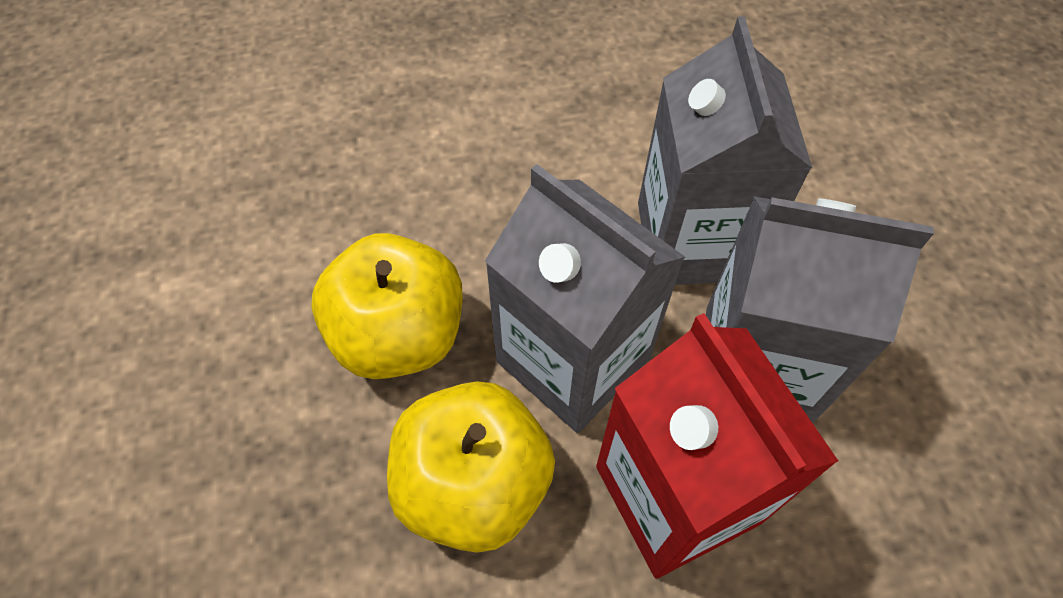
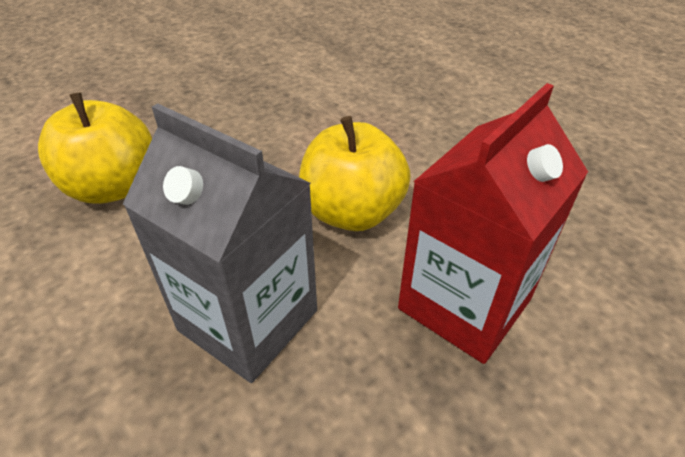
grey carton: [485,164,685,433] [638,16,812,285] [706,196,934,423] = 3 -> [123,103,317,383] = 1

